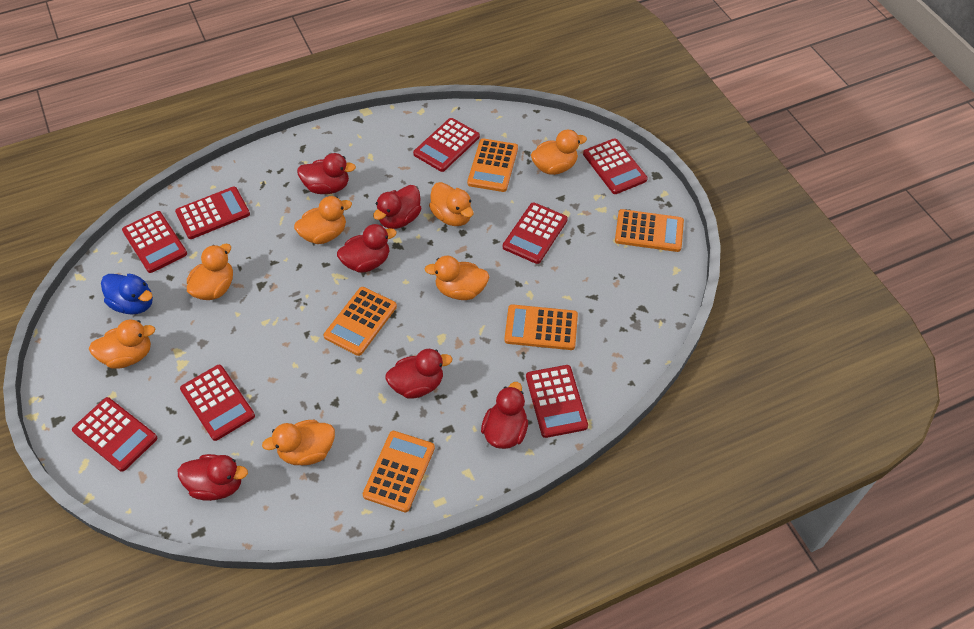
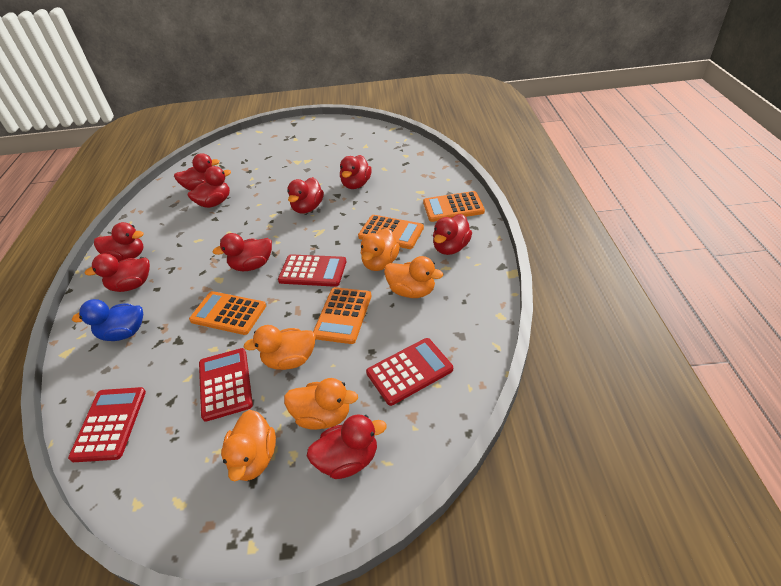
orange calculator: [324,287,397,356] [363,431,435,512] [467,139,518,192] [504,304,578,350] [615,209,684,252] = 5 -> [189,291,266,335] [313,287,372,344] [358,215,424,249] [423,191,485,222] = 4
orange duck: [89,319,155,369] [187,244,233,300] [262,420,335,465] [294,196,352,244] [425,256,489,300] [429,182,473,226] [531,130,587,175] = 7 -> [221,410,276,481] [243,325,316,370] [284,378,358,430] [361,228,400,271] [384,256,443,298] = 5
red calculator: [72,397,157,472] [122,211,187,273] [175,186,250,239] [180,365,255,441] [413,118,480,172] [503,202,568,264] [526,365,588,438] [583,138,648,194] = 8 -> [68,387,146,462] [199,348,253,422] [278,254,346,287] [366,338,453,406] = 4
red duck: [178,454,248,501] [297,153,356,194] [337,224,397,273] [373,185,421,229] [385,349,452,399] [481,382,528,449] = 6 -> [85,253,150,292] [94,222,144,262] [174,153,220,191] [188,166,231,208] [213,233,272,271] [287,177,324,214] [307,414,387,479] [340,155,372,189] [433,214,472,255] = 9

